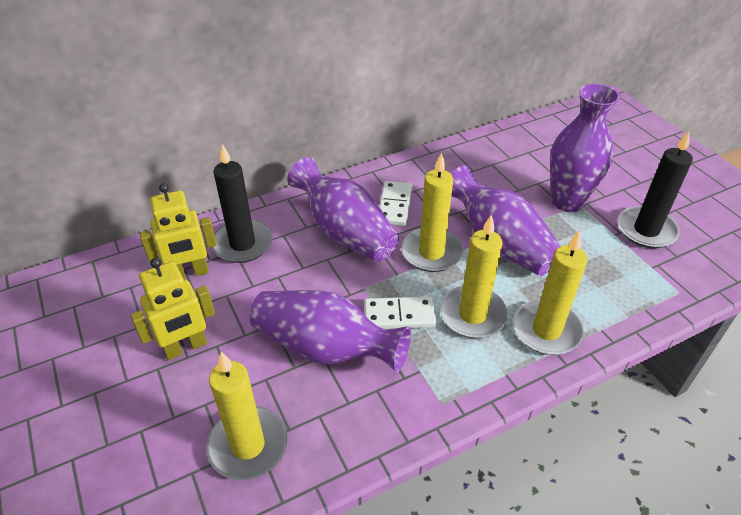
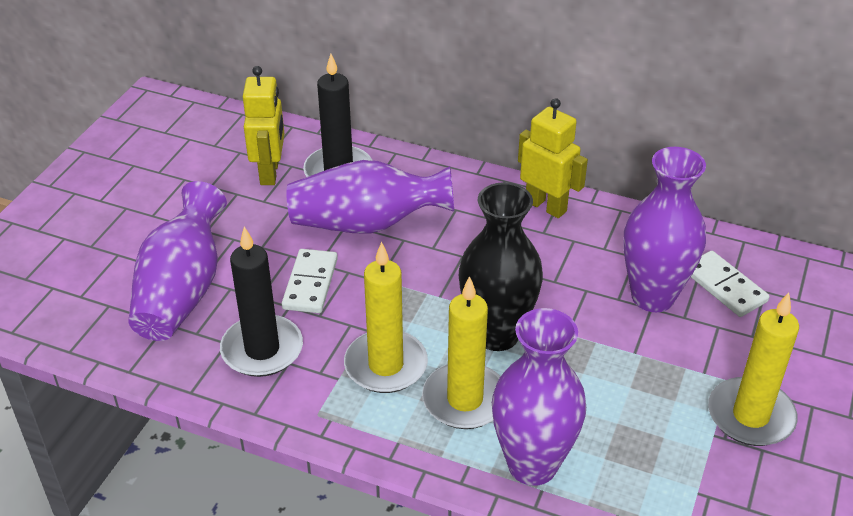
black vase: none = 0 -> [459,182,543,351] = 1
yellow candle: [206,352,287,480] [401,152,463,272] [440,214,508,338] [513,230,587,355] = 4 -> [344,242,428,393] [422,276,500,429] [708,292,799,446] = 3

